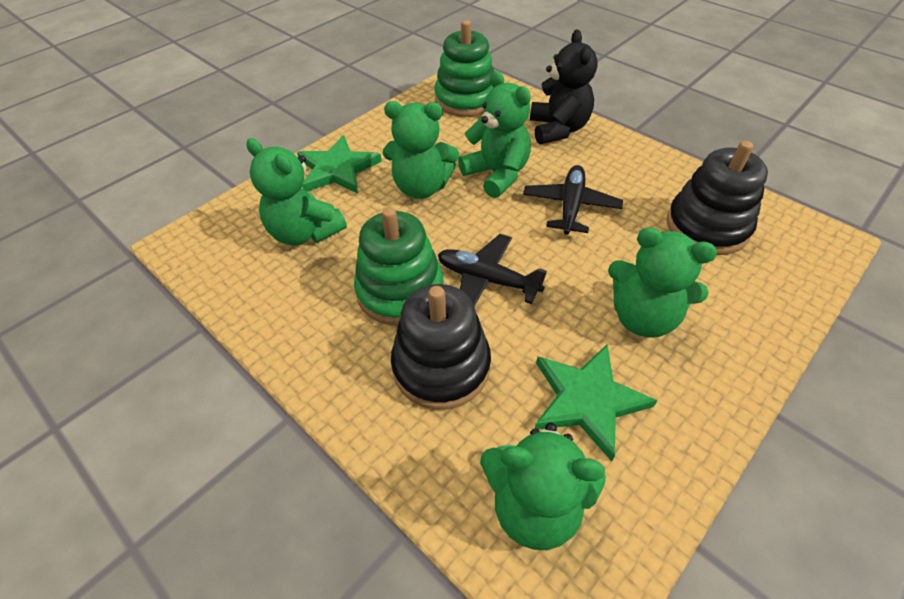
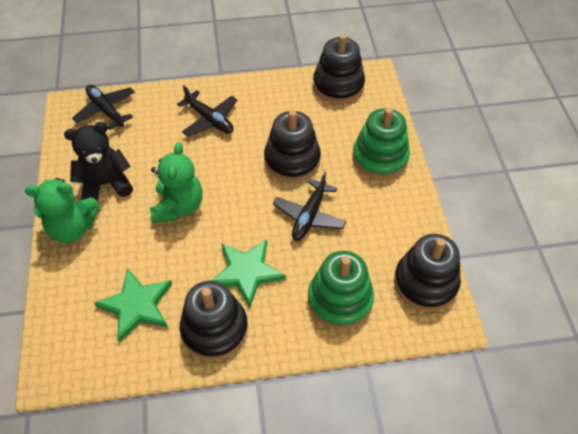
black plane: [438,234,547,306] [523,165,623,235] = 2 -> [72,85,135,130] [177,85,237,137] [273,171,346,241] = 3
black stacking toy: [391,284,491,410] [667,141,768,255] = 2 -> [180,280,248,360] [264,110,321,182] [313,34,365,104] [394,234,461,311] = 4
green teddy bear: [246,138,347,245] [383,101,459,199] [458,71,531,198] [480,423,606,550] [608,227,717,338] = 5 -> [25,178,99,243] [150,142,202,223] = 2

